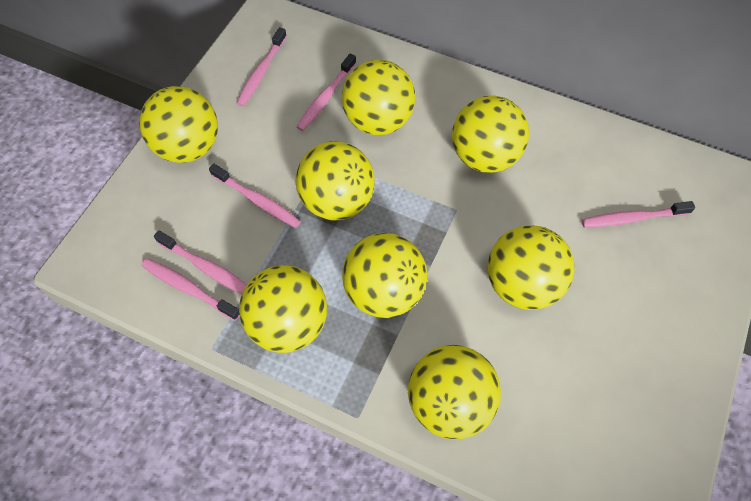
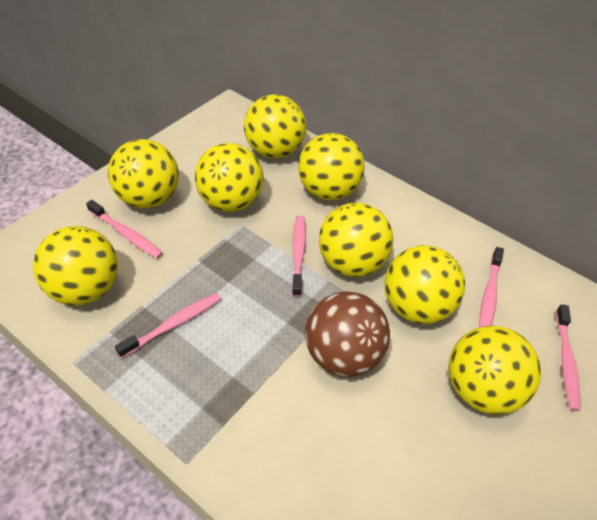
brown ball: none = 0 -> [305,291,390,377] = 1
pink toothbrush: [141,258,240,321] [154,231,247,294] [209,164,301,228] [236,27,287,107] [296,53,356,131] [582,201,695,228] = 6 -> [86,200,163,259] [115,293,221,358] [291,216,306,297] [479,247,504,327] [556,304,580,411] = 5

